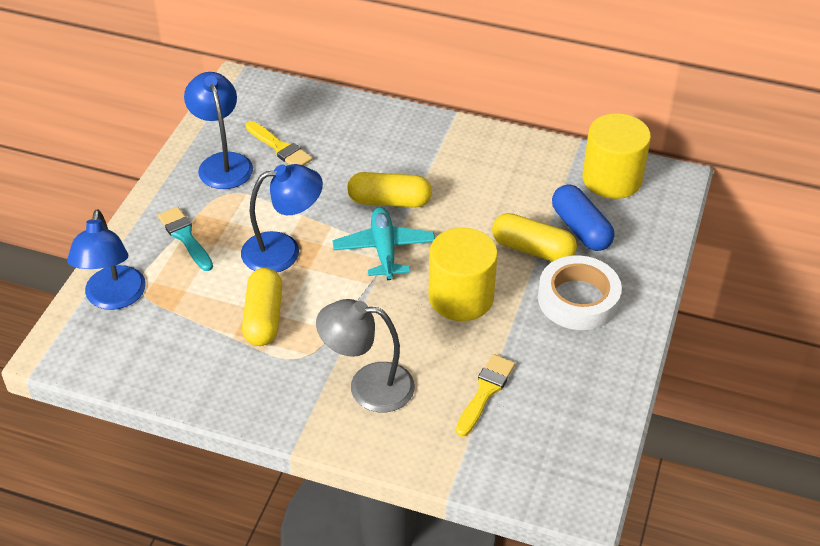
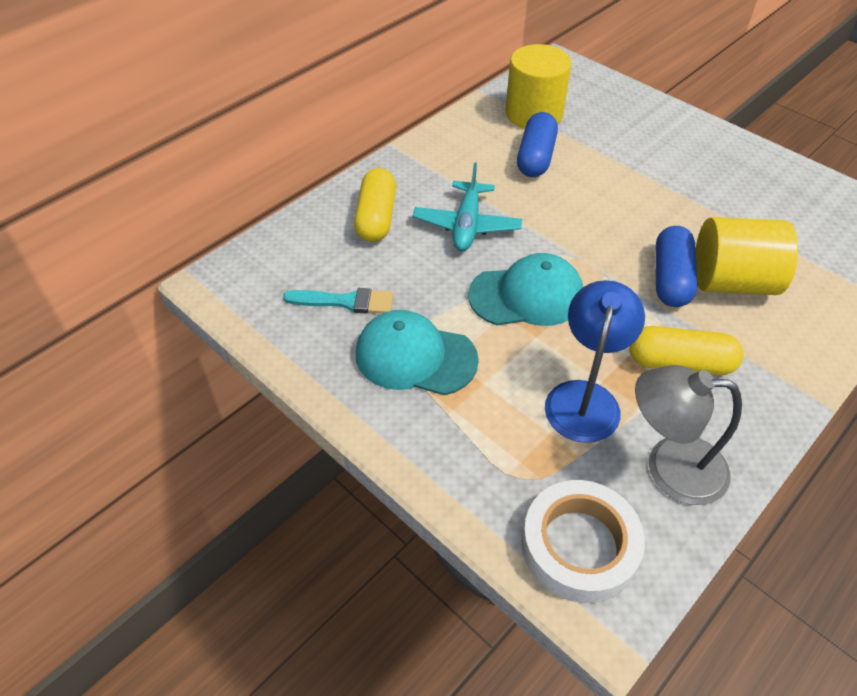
blue capsule: [552,184,614,251] = 1 -> [517,112,558,177] [656,226,698,307] = 2
blue lamp: [67,209,146,310] [184,72,253,189] [241,164,323,272] = 3 -> [545,280,645,443] = 1
turquoise cap: none = 0 -> [356,310,479,395] [468,253,583,326] = 2
yellow brush: [246,121,313,166] [456,354,515,437] = 2 -> none = 0
yellow capsule: [242,268,282,346] [347,172,432,208] [492,213,577,262] = 3 -> [354,168,396,242] [629,326,744,375] = 2

